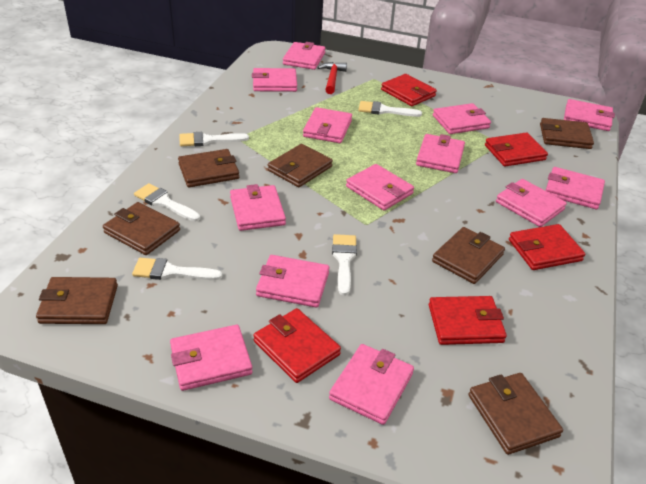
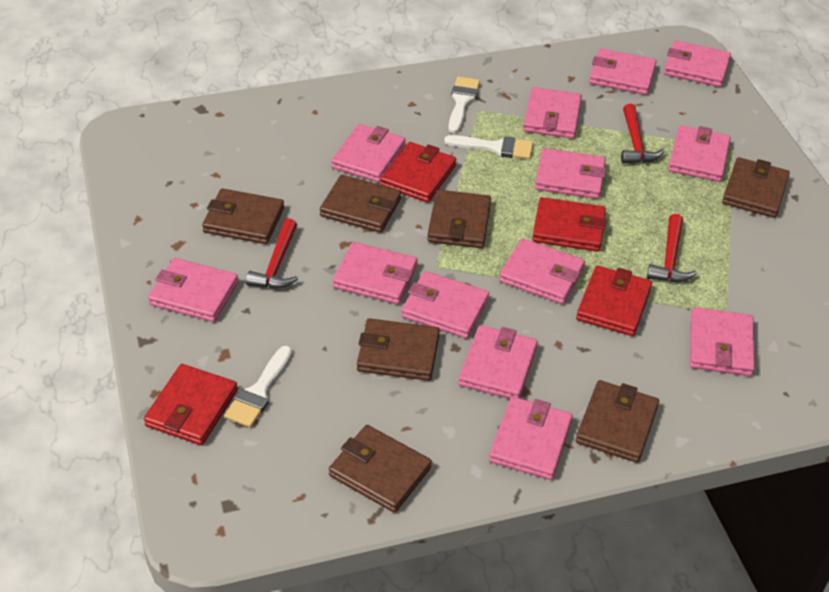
red hammer: [318,62,347,94] = 1 -> [246,218,298,289] [621,104,665,164] [647,214,698,282] = 3
red wallet: [253,308,341,383] [381,74,437,106] [429,296,507,345] [485,133,548,167] [509,224,585,270] = 5 -> [144,364,238,445] [380,142,456,203] [532,197,607,252] [576,266,652,336] = 4
white brush: [132,258,222,280] [134,183,200,222] [179,132,249,146] [332,234,357,296] [358,101,422,117] = 5 -> [224,346,292,427] [444,135,533,159] [448,77,480,133] = 3

